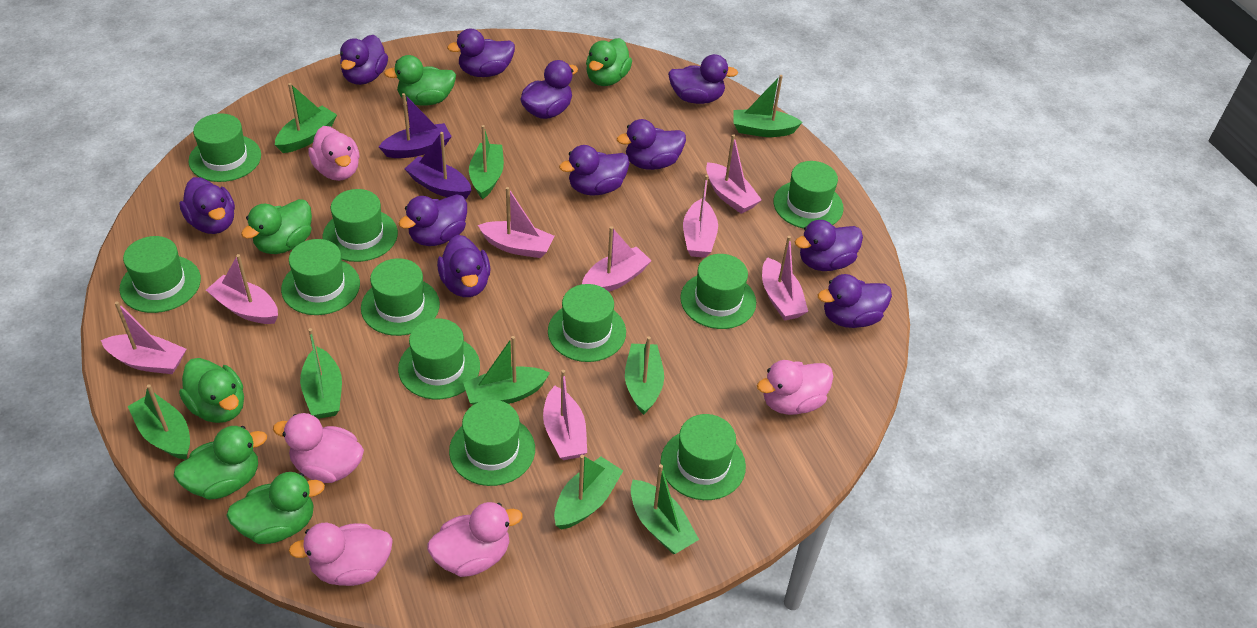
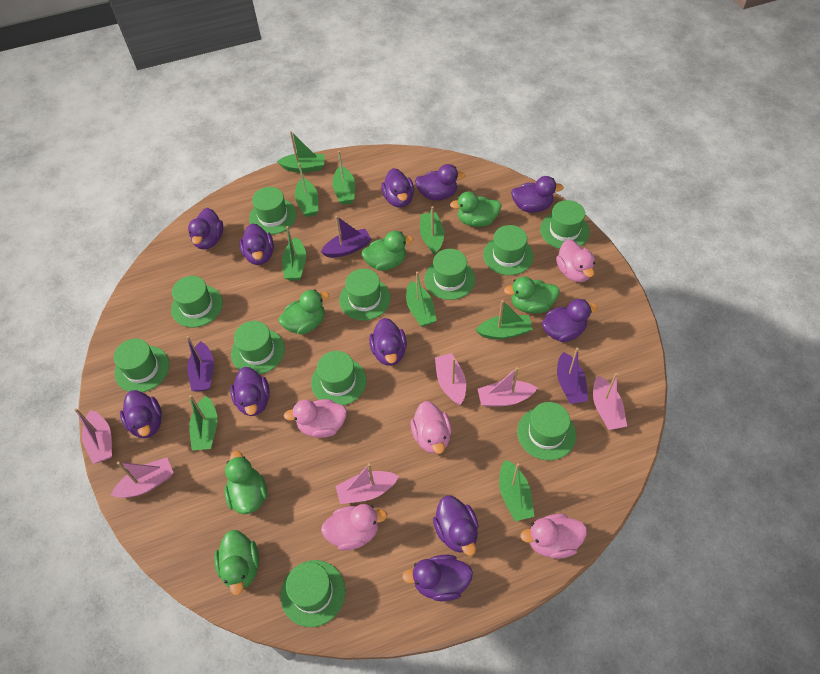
pink boat: [101,301,186,374] [206,254,278,324] [478,187,554,258] [543,370,587,460] [582,226,652,292] [683,175,718,258] [706,134,762,214] [762,236,808,321] = 8 -> [74,408,112,464] [111,457,174,498] [335,463,399,504] [435,353,466,405] [478,367,538,407] [593,373,627,430] = 6
purple boat: [379,93,452,158] [405,132,472,199] = 2 -> [186,336,214,391] [321,216,371,258] [557,348,588,404] = 3

